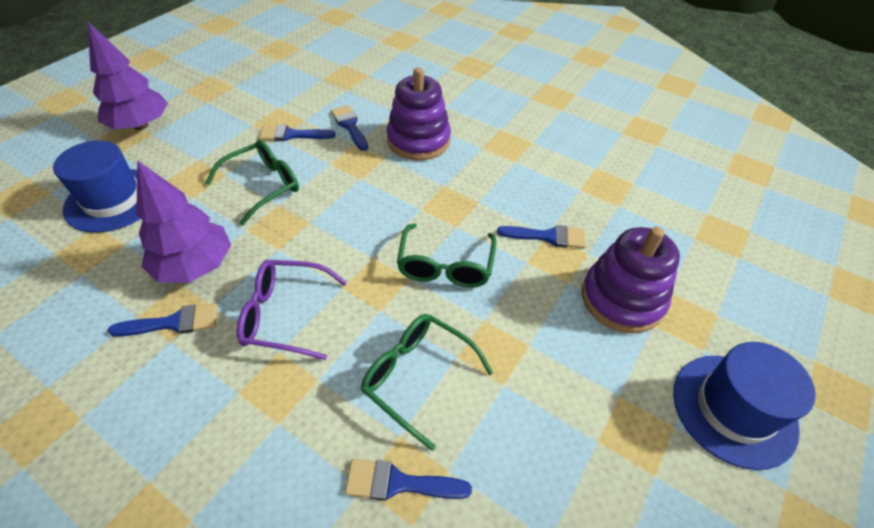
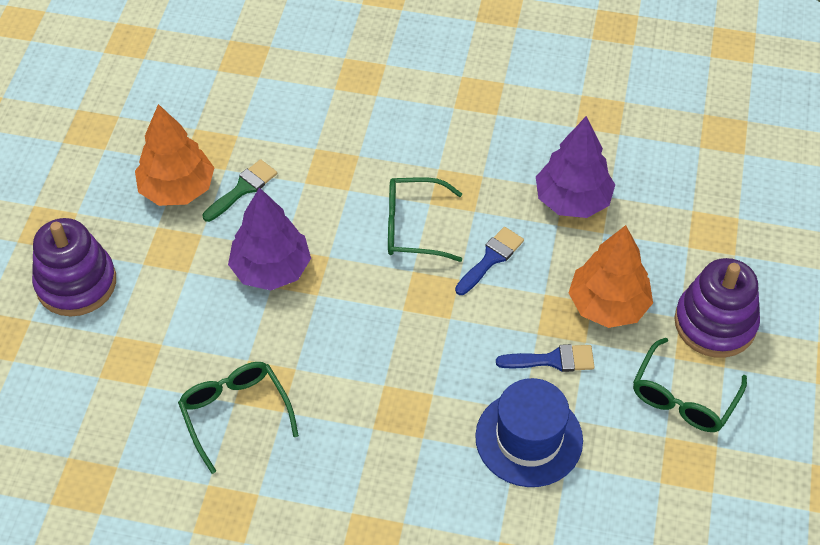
blue brush: [108,303,217,337] [259,124,336,141] [331,105,368,151] [345,459,472,501] [497,225,586,249] = 5 -> [455,227,524,295] [496,344,595,372] = 2
blue hat: [53,140,141,233] [673,342,816,470] = 2 -> [475,378,583,487] = 1
green brush: none = 0 -> [203,159,277,222] = 1
orange tree: none = 0 -> [135,104,214,206] [569,225,653,328] = 2
purple glasses: [237,260,347,360] = 1 -> none = 0

